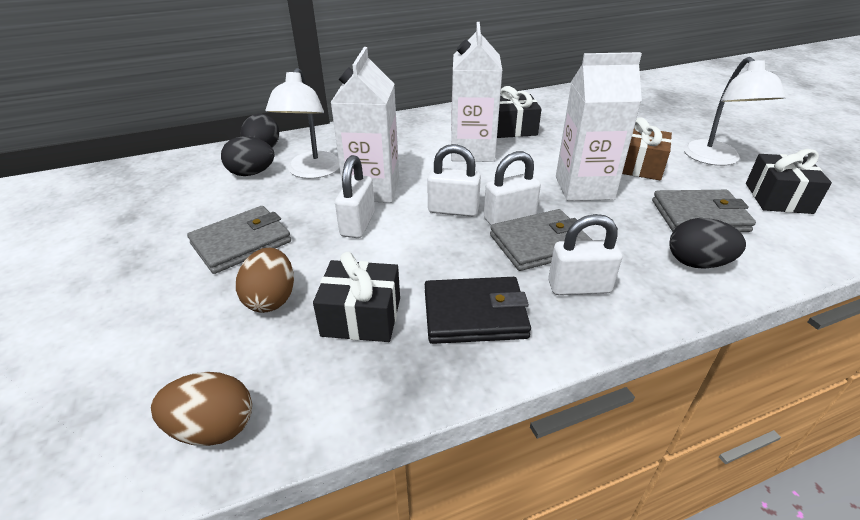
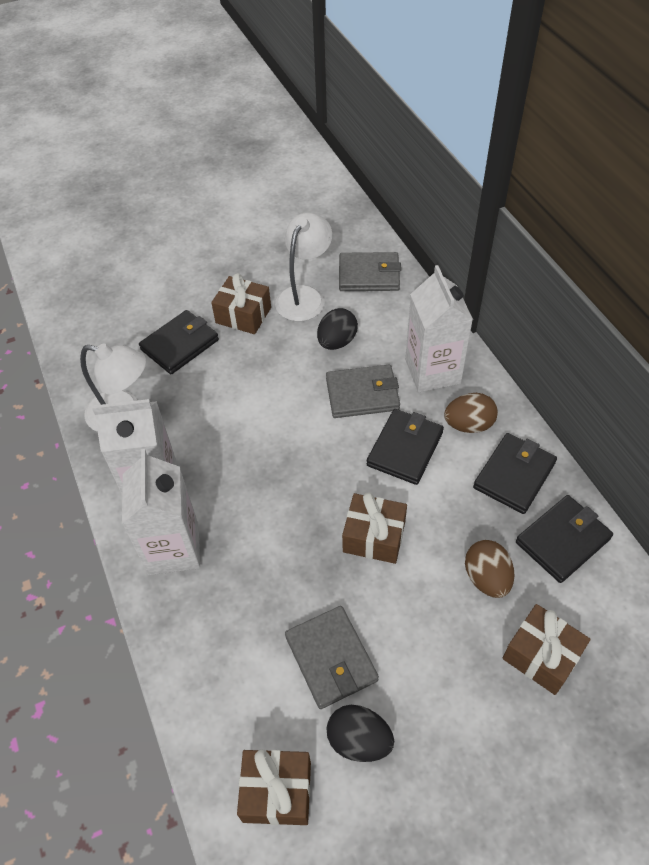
black egg: [221,136,275,176] [241,114,279,148] [670,218,746,269] = 3 -> [317,308,358,350] [327,705,394,762] = 2
black gift: [313,252,400,342] [497,86,542,138] [746,149,832,214] = 3 -> none = 0
black wallet: [425,277,531,344] = 1 -> [139,310,219,374] [367,409,444,485] [473,433,557,514] [516,495,613,583] = 4
brown gift: [622,117,672,180] = 1 -> [211,273,271,334] [237,749,311,825] [342,492,407,564] [503,604,591,695] = 4
white padlock: [335,155,375,238] [427,144,481,217] [484,151,541,225] [548,214,622,295] = 4 -> none = 0

